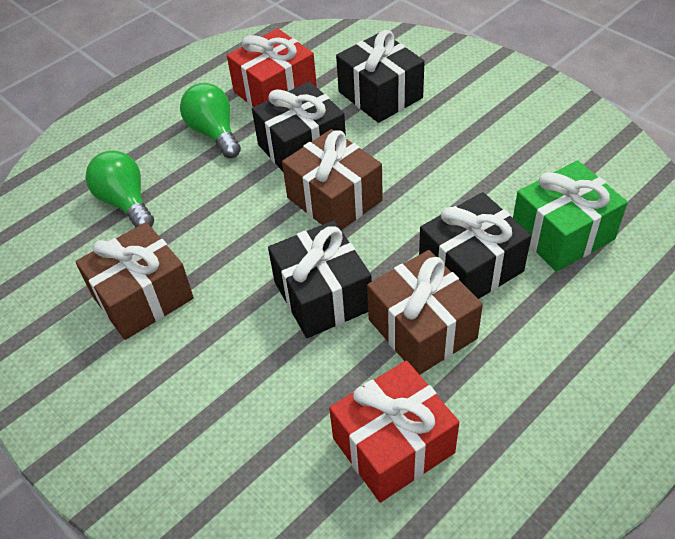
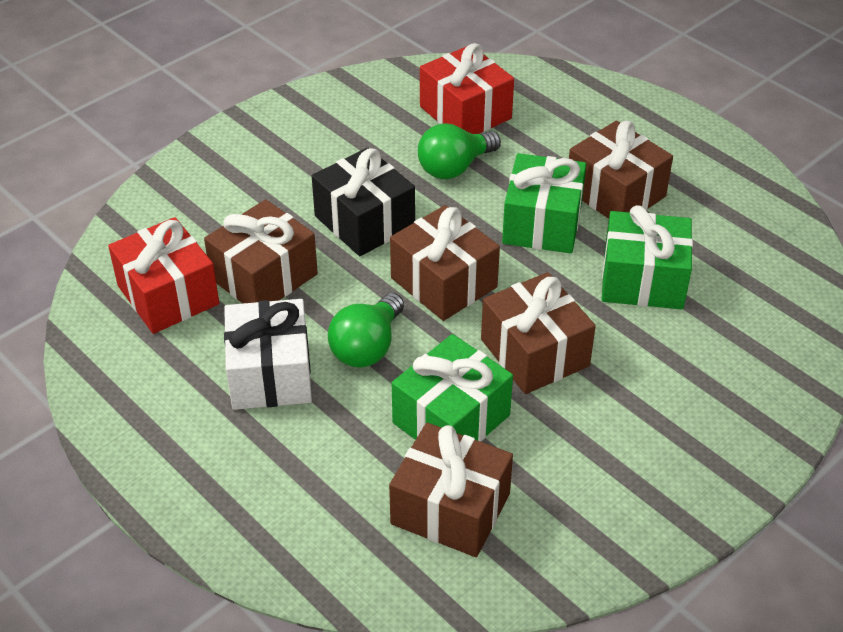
black gift: [252,82,346,171] [268,220,372,338] [336,30,425,123] [419,192,532,299] = 4 -> [312,148,415,256] = 1
brown gift: [75,222,194,340] [282,129,383,230] [367,250,483,375] = 3 -> [204,199,318,303] [389,423,513,557] [390,205,500,321] [481,272,596,394] [569,121,673,219] = 5
green gift: [513,161,628,272] = 1 -> [392,334,513,442] [502,153,586,253] [602,205,693,309] = 3
white gift: none = 0 -> [224,299,312,410] = 1

